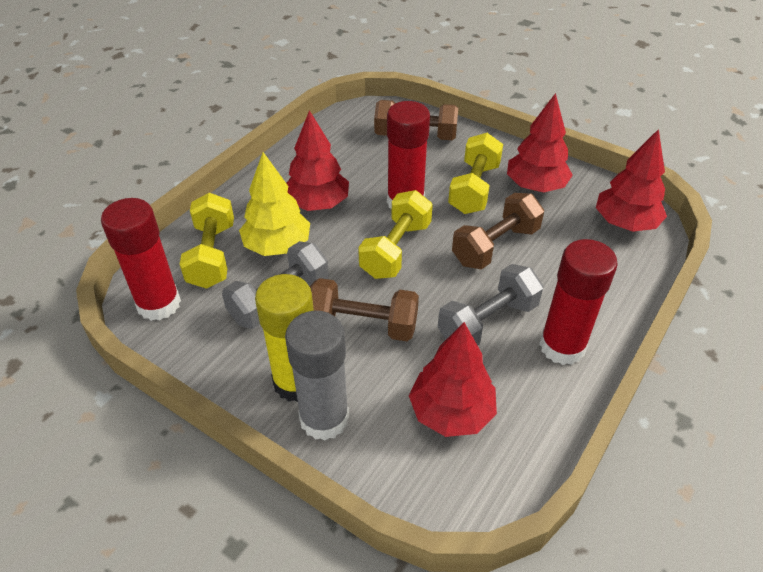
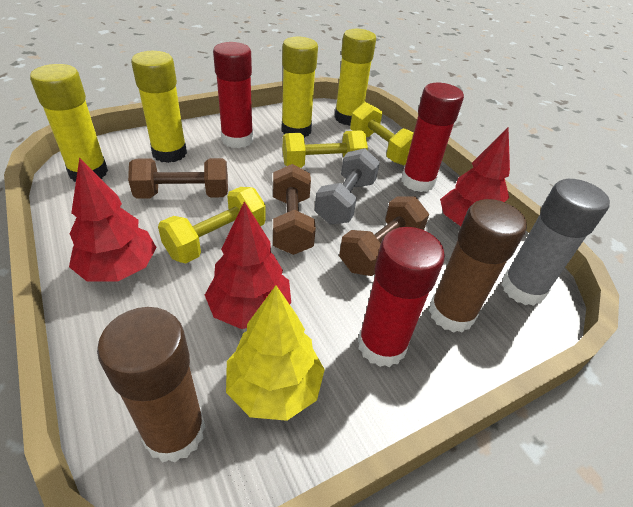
brown glue stick: none = 0 -> [97,307,205,463] [429,199,527,333] = 2
grey dumbbell: [222,241,329,329] [438,264,543,345] = 2 -> [315,148,380,224] = 1
red tree: [286,110,349,211] [409,322,497,437] [507,93,573,192] [596,129,667,232] = 4 -> [69,158,157,282] [205,201,291,329] [440,128,510,226] = 3
yellow glue stick: [255,274,314,402] = 1 -> [30,64,108,182] [131,51,187,163] [281,37,318,138] [335,29,376,126] = 4

